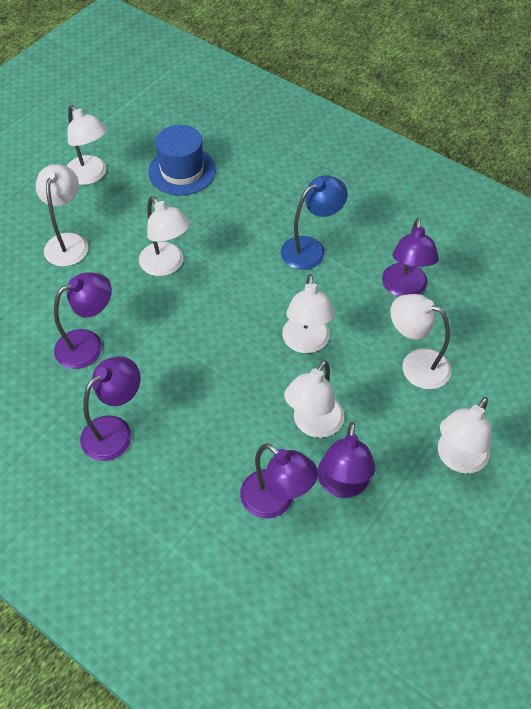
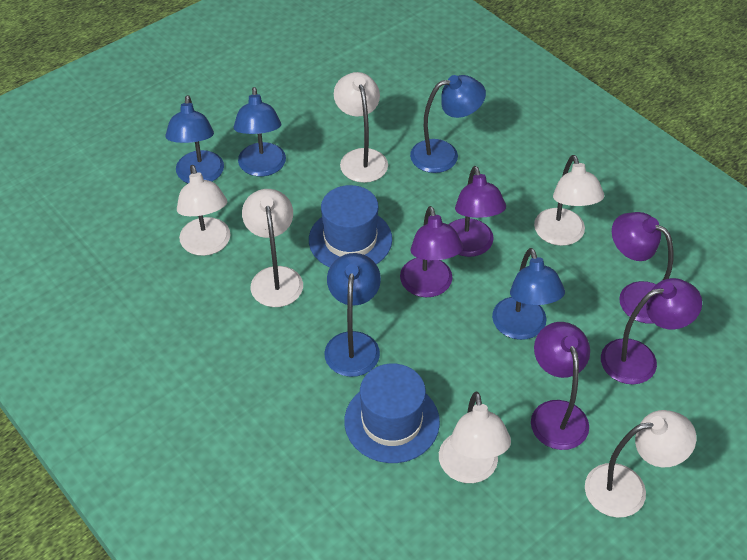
blue hat: [148,125,216,195] = 1 -> [309,185,392,268] [344,364,440,463] = 2
blue lamp: [281,175,348,270] = 1 -> [165,95,224,183] [234,87,286,176] [325,253,381,377] [410,75,486,173] [492,248,565,340] = 5
white lamp: [36,164,88,267] [67,105,107,185] [139,196,190,276] [282,274,335,353] [284,360,344,438] [390,294,452,389] [438,397,491,474] = 7 -> [177,165,230,256] [242,189,303,307] [334,72,388,183] [439,392,511,483] [534,155,604,246] [585,410,697,518] = 6

